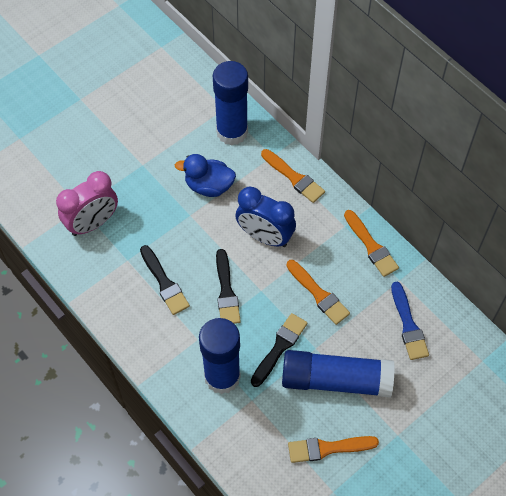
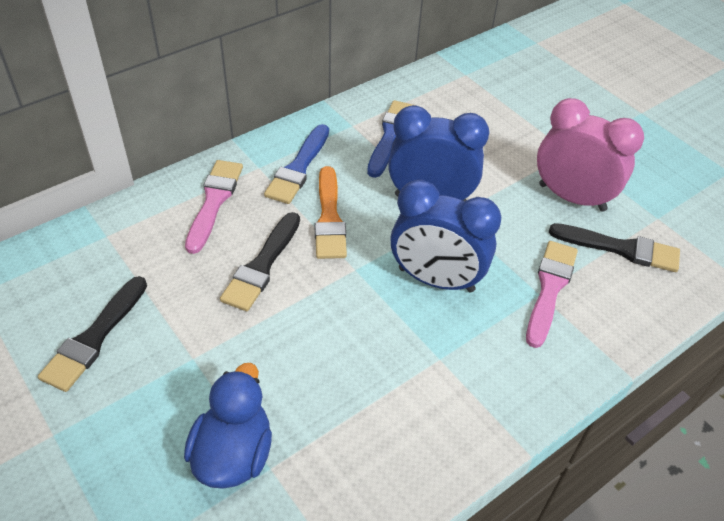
blue brush: [391,282,429,360] = 1 -> [264,124,329,204] [367,100,413,178] = 2
blue clock: [235,187,296,247] = 1 -> [388,105,489,201] [390,180,501,293] = 2
blue glue stick: [199,318,241,394] [213,61,248,145] [282,350,395,398] = 3 -> none = 0
orange brush: [261,149,325,203] [286,260,350,325] [288,436,379,463] [344,210,399,277] = 4 -> [315,166,347,259] = 1
pink brush: none = 0 -> [185,160,243,254] [526,241,578,348] = 2

